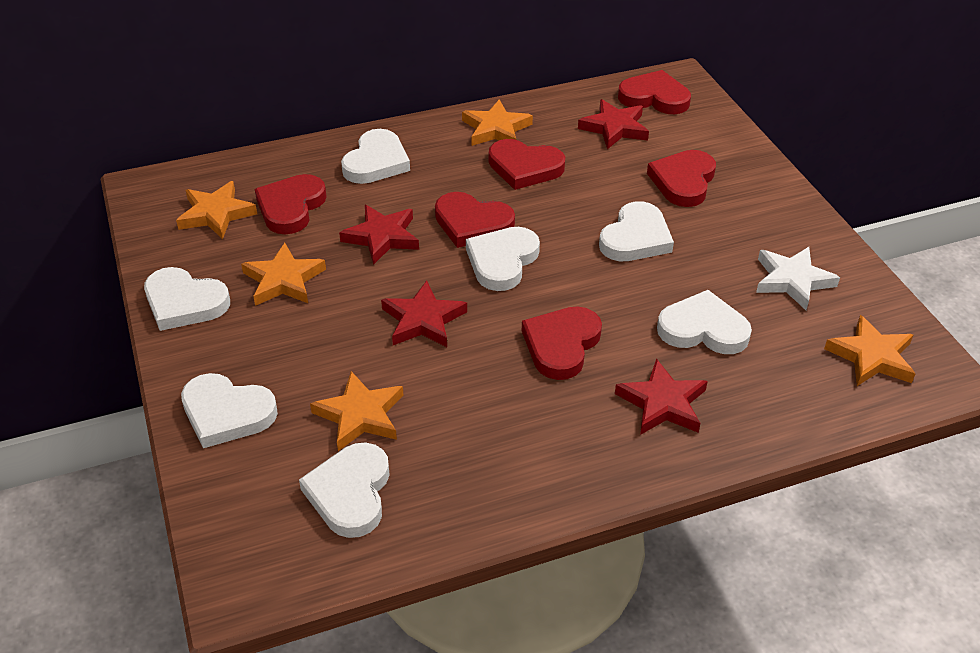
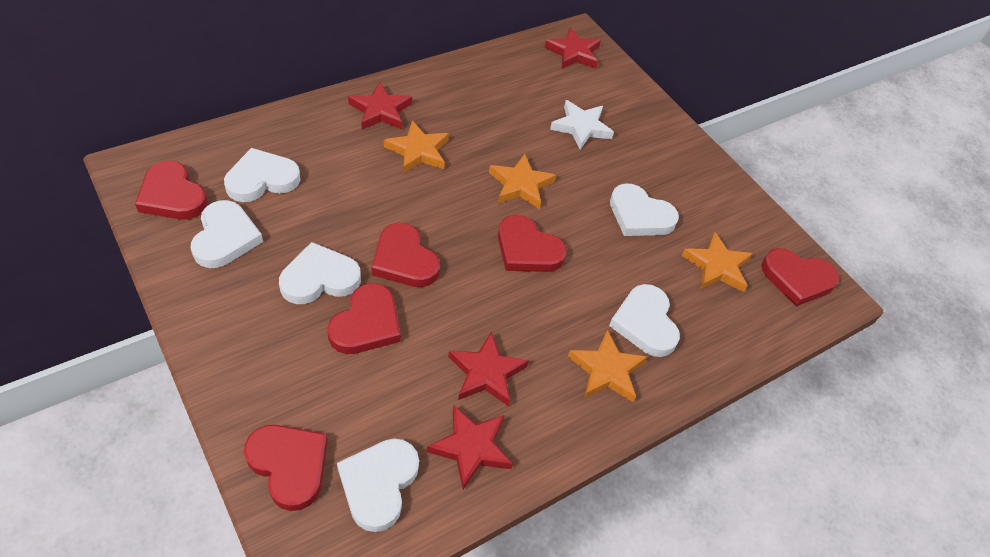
orange star: [176,181,257,239] [241,243,326,306] [310,371,403,451] [462,100,533,146] [824,315,915,386] = 5 -> [384,121,449,174] [489,154,556,209] [568,330,647,402] [681,232,753,292] = 4
white heart: [144,267,230,331] [181,373,278,448] [299,442,390,538] [341,129,410,184] [466,227,540,291] [599,201,674,261] [657,290,752,354] = 7 -> [191,200,263,268] [224,148,300,202] [279,242,361,304] [337,438,419,532] [609,284,680,357] [610,183,679,236] = 6

